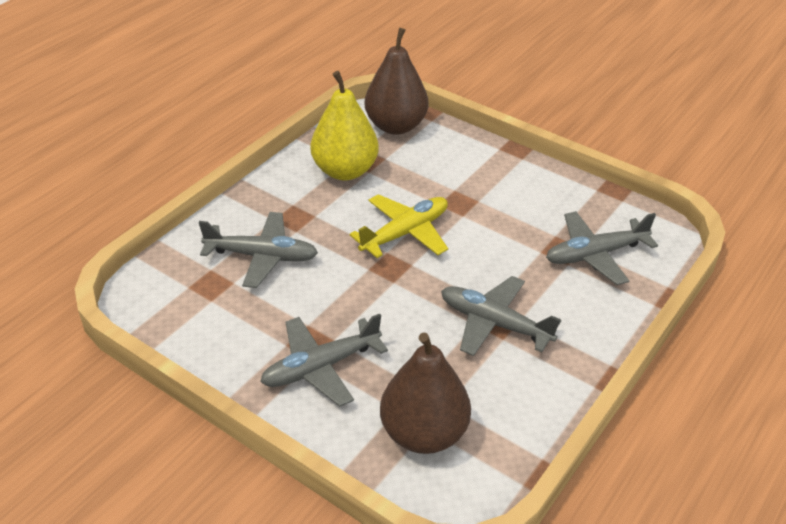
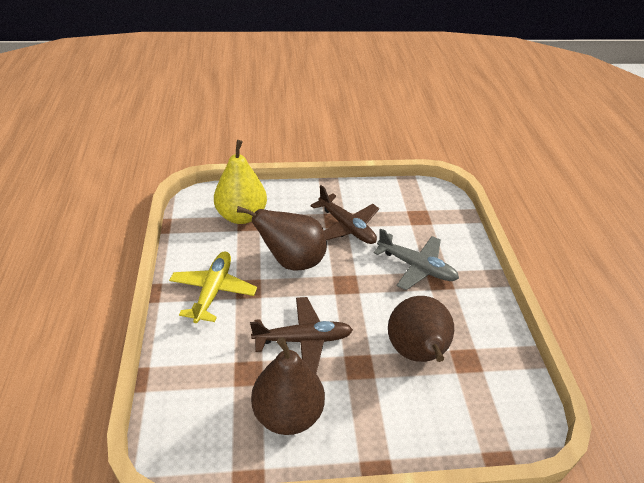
brown pear: [365,28,428,135] [380,332,471,454] = 2 -> [237,206,327,271] [251,337,325,435] [388,296,454,362] = 3
brown plane: none = 0 -> [250,297,353,373] [310,185,379,244] = 2
grey plane: [199,212,318,288] [260,314,388,407] [441,276,561,356] [546,211,658,285] = 4 -> [373,228,459,290] = 1

